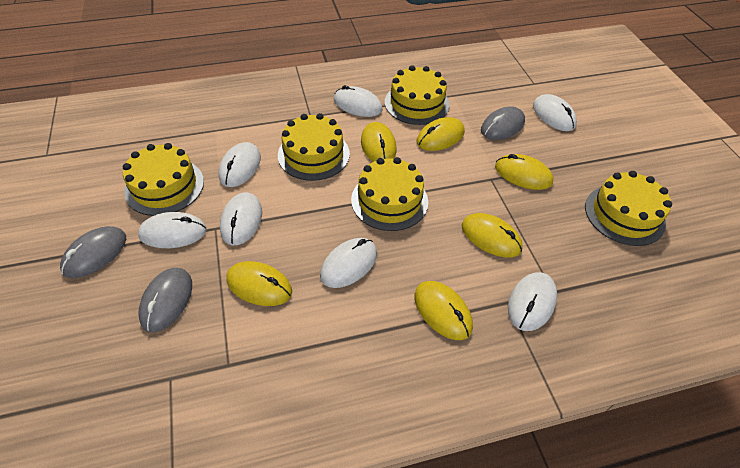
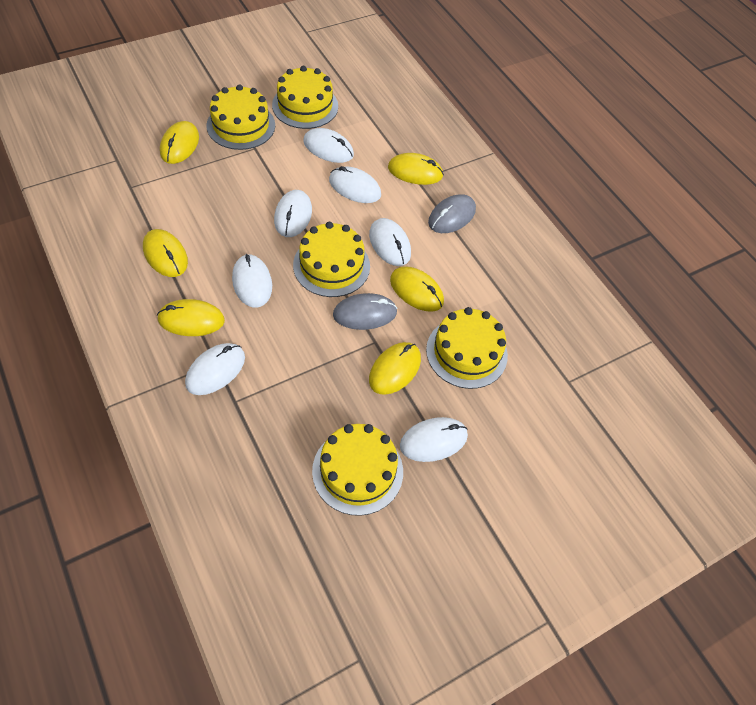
grey mouse: [60,226,126,278] [138,268,192,332] [481,106,525,140] = 3 -> [333,293,398,330] [428,194,476,233] = 2

